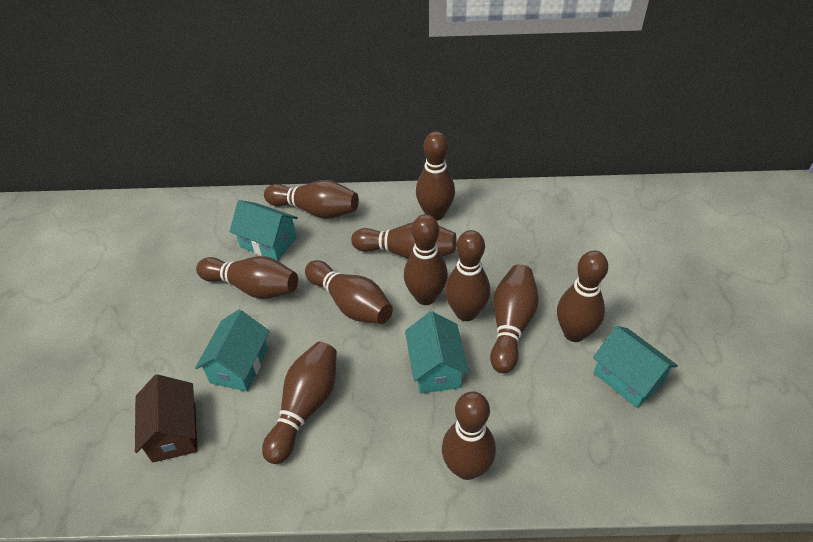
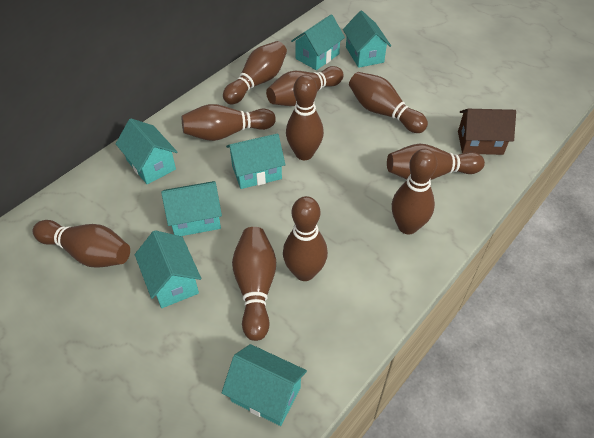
brown bowling pin: [196,256,298,299] [262,342,337,464] [264,180,359,219] [305,260,393,324] [351,222,457,259] [404,214,448,305] [416,131,455,221] [442,391,496,480] [445,230,490,321] [490,264,539,373] [557,250,608,342] = 11 -> [32,220,130,268] [182,104,276,141] [223,41,287,105] [232,227,276,341] [266,66,344,106] [283,196,328,281] [286,75,324,160] [349,72,428,133] [387,143,485,180] [392,149,437,234] = 10
turquoise house: [195,310,269,392] [229,200,298,261] [405,311,469,394] [593,326,678,408] = 4 -> [116,119,177,184] [135,230,201,308] [161,181,222,236] [222,344,307,426] [226,133,285,189] [291,14,345,70] [343,10,391,68] = 7

